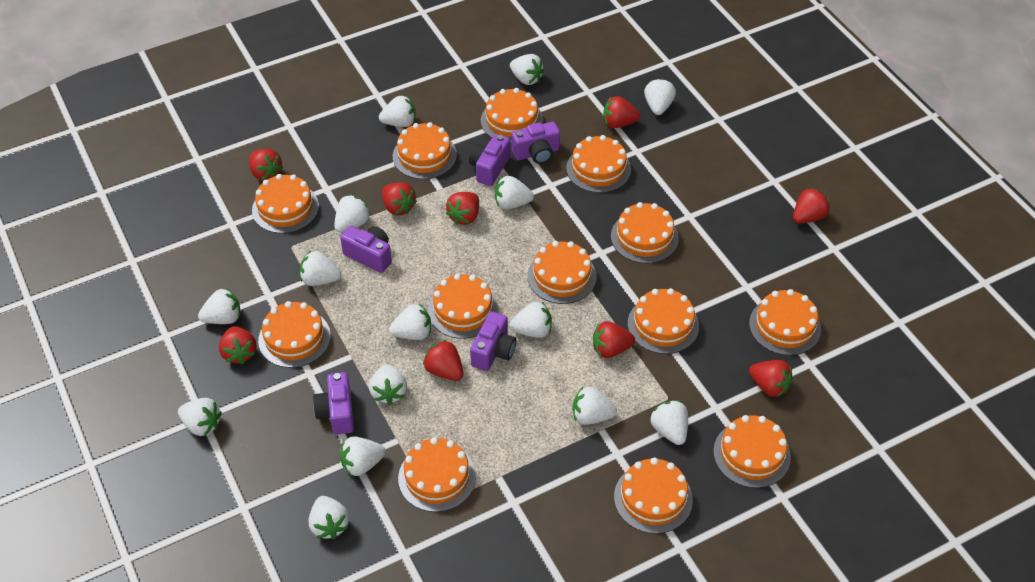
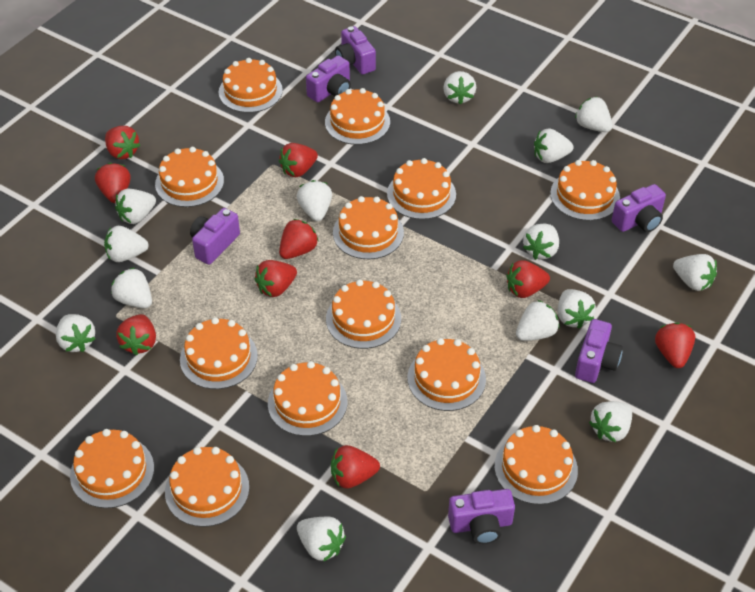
purple camera: [313,372,354,435] [340,226,392,273] [469,134,510,186] [470,311,516,371] [511,122,560,164] = 5 -> [190,208,240,265] [306,55,351,103] [335,26,376,75] [448,489,515,544] [575,319,623,383] [612,184,666,232] = 6
white strawberry: [178,398,222,436] [198,288,240,324] [300,251,341,286] [309,496,349,539] [334,195,371,233] [340,436,386,476] [369,364,407,405] [379,96,416,127] [389,304,431,340] [495,176,534,209] [510,54,544,85] [510,302,552,338] [573,387,617,425] [644,78,676,115] [650,400,688,445] = 15 -> [56,314,96,352] [104,226,149,262] [111,267,152,308] [115,189,156,224] [297,180,332,221] [297,517,346,562] [443,71,476,105] [516,300,559,341] [523,224,559,260] [534,128,573,163] [558,289,596,329] [575,96,612,132] [589,401,632,442] [673,254,717,291] = 14

